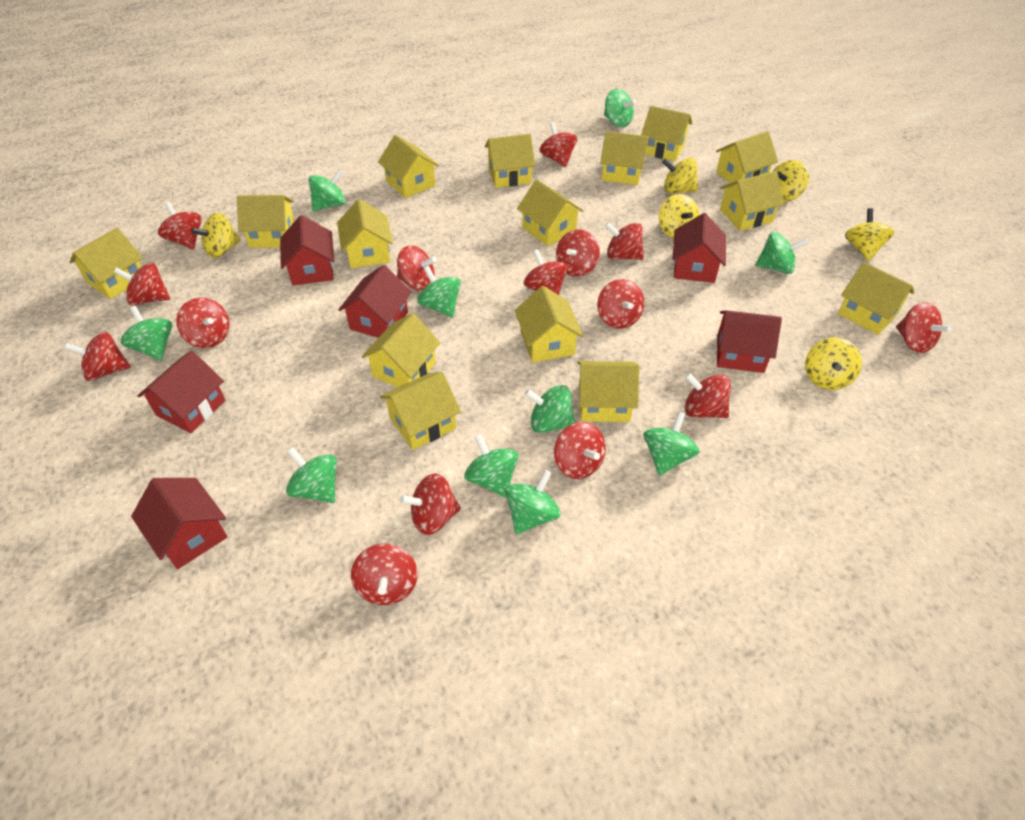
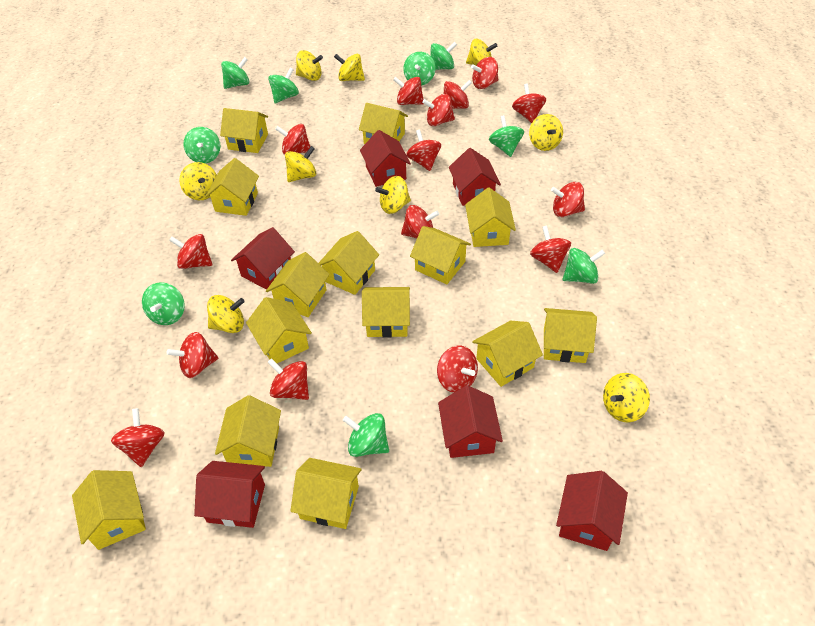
green spinning top: [121,306,172,361] [286,447,337,503] [308,170,346,211] [417,266,461,318] [464,434,518,498] [505,470,560,535] [525,385,575,433] [604,89,636,127] [644,411,699,476] [755,232,808,274] = 10 -> [142,282,185,325] [183,127,220,164] [221,57,249,89] [268,67,299,103] [343,413,389,457] [403,52,435,85] [430,42,457,70] [489,115,524,157] [563,248,605,284] = 9
yellow house: [70,228,143,299] [237,195,295,248] [337,199,393,268] [362,313,440,387] [378,135,439,198] [380,372,461,450] [485,134,535,188] [515,286,583,363] [517,179,584,246] [577,361,639,422] [600,131,649,185] [641,106,692,161] [716,131,778,183] [720,171,785,231] [838,262,914,335] = 15 -> [72,470,146,550] [205,158,259,216] [215,395,281,467] [220,108,268,153] [246,297,312,363] [266,252,330,317] [290,458,362,529] [319,231,379,295] [359,103,408,144] [362,287,410,338] [410,226,471,284] [465,187,516,247] [472,321,543,387] [544,308,597,363] = 14
yellow spinning top: [191,213,241,258] [659,194,700,239] [662,158,698,194] [772,160,809,202] [805,337,862,390] [845,208,894,261] = 6 -> [179,162,217,200] [207,295,245,333] [285,146,316,182] [296,50,323,81] [334,54,365,81] [375,176,411,214] [466,39,497,65] [529,114,563,151] [603,373,650,422] = 9

